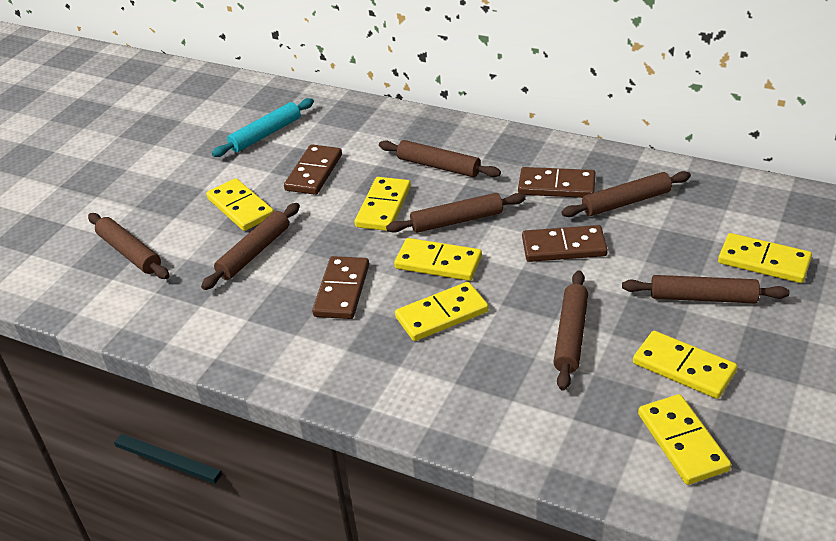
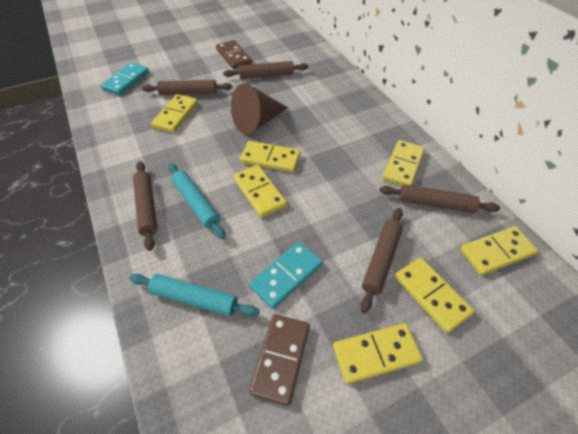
brown cone: none = 0 -> [231,83,288,135] = 1
brown domino: [284,144,342,195] [312,256,369,319] [518,167,596,198] [522,225,608,262] = 4 -> [216,40,252,69] [249,314,310,406] = 2
brown rolling pin: [88,213,169,279] [201,203,300,290] [379,140,501,177] [386,193,526,233] [553,270,588,391] [561,171,691,217] [622,275,789,303] = 7 -> [133,161,157,251] [142,80,232,95] [223,61,308,79] [360,208,403,313] [379,185,500,213] = 5
turquoise domino: none = 0 -> [101,62,149,95] [249,242,323,309] = 2
turquoise rolling pin: [212,98,314,157] = 1 -> [129,274,260,317] [168,163,226,239] = 2

